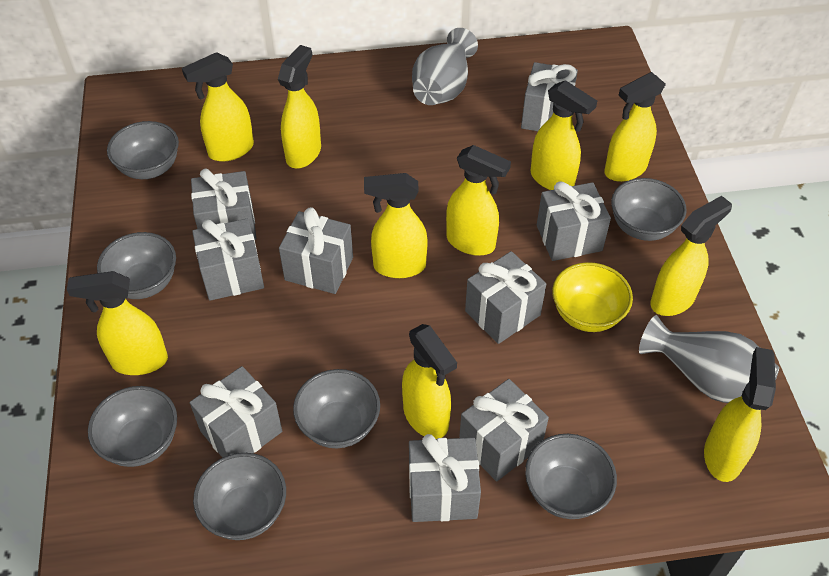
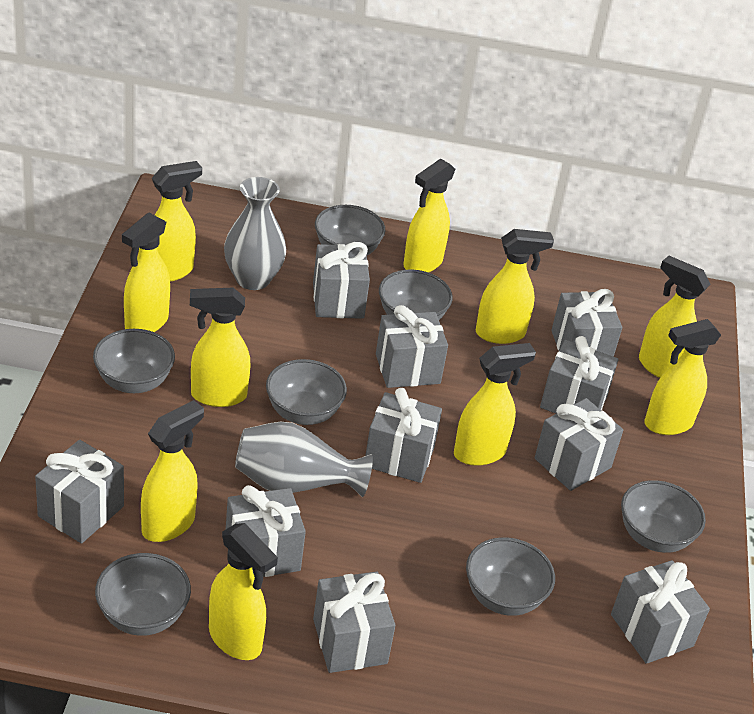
grey gift: [190,366,282,458] [191,169,256,240] [192,219,264,301] [279,207,353,294] [409,434,481,522] [459,379,549,482] [465,251,546,344] [521,62,578,131] [537,181,611,261] = 9 -> [35,440,124,543] [226,485,306,577] [313,242,370,319] [313,572,395,673] [365,388,442,483] [376,305,448,388] [535,398,623,491] [540,336,618,413] [551,289,622,357] [611,560,710,664] = 10
yellow bowl: [552,262,633,332] = 1 -> none = 0

